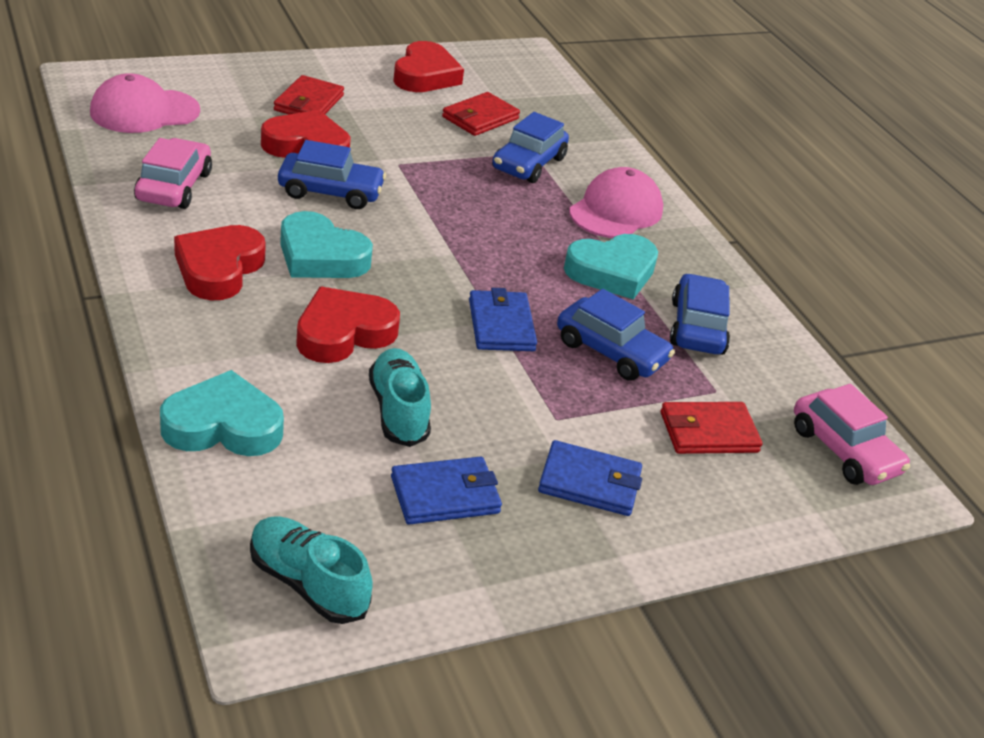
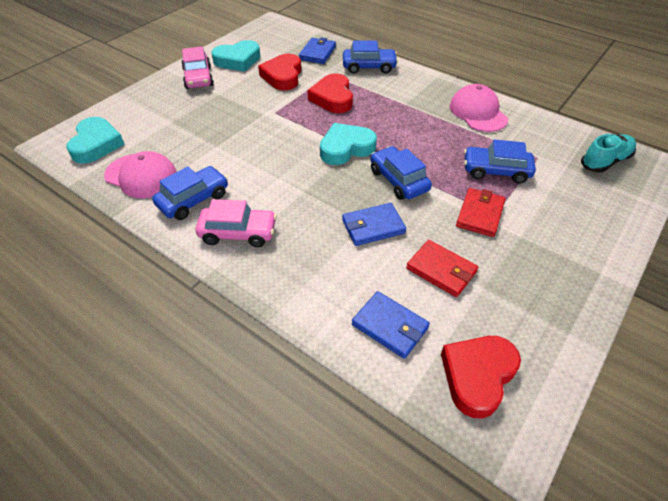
red heart: [174,225,266,300] [261,110,351,158] [296,287,400,363] [393,41,464,92] = 4 -> [258,54,301,90] [307,74,353,113] [441,336,521,419] = 3
red wallet: [274,75,344,114] [442,92,520,136] [660,402,763,454] = 3 -> [406,240,478,297] [456,188,505,237] = 2
turquoise shoe: [250,516,373,624] [369,348,431,447] = 2 -> [581,134,636,172] = 1

